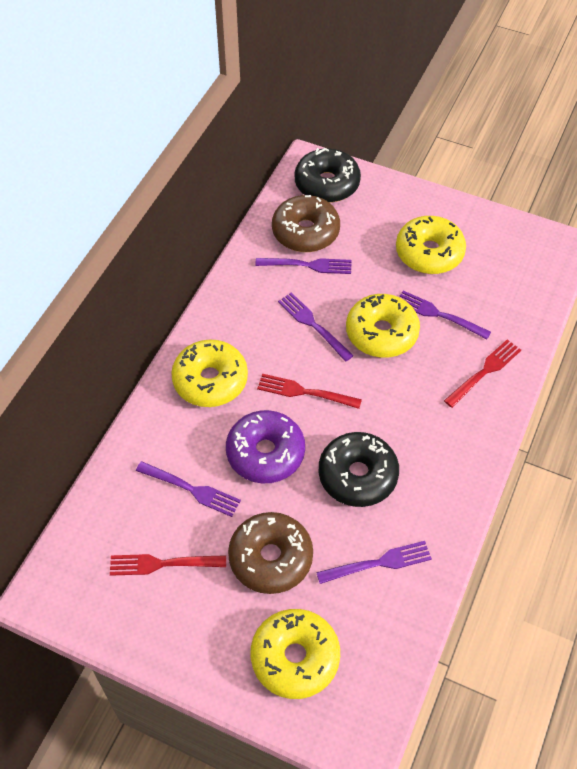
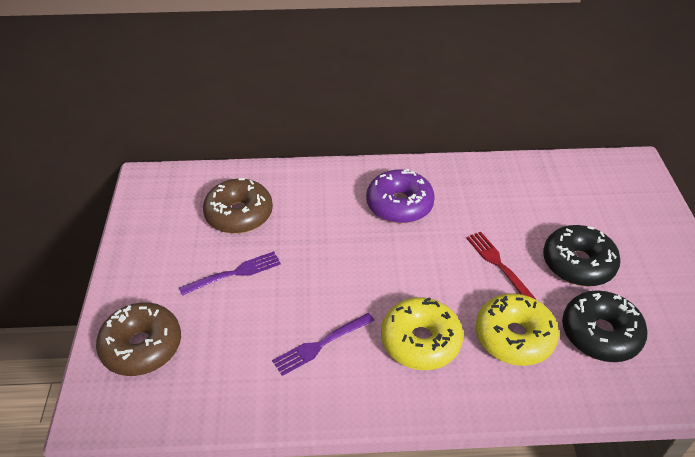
purple fork: [136,461,241,517] [255,258,352,274] [278,292,354,362] [316,541,432,584] [399,291,491,339] = 5 -> [179,251,281,296] [272,313,375,376] = 2
red fork: [110,554,226,576] [257,374,362,409] [444,339,521,408] = 3 -> [466,232,537,300] = 1
yellow donut: [171,340,248,407] [251,609,340,699] [346,294,420,358] [396,216,466,274] = 4 -> [381,297,463,370] [476,293,559,366] = 2

